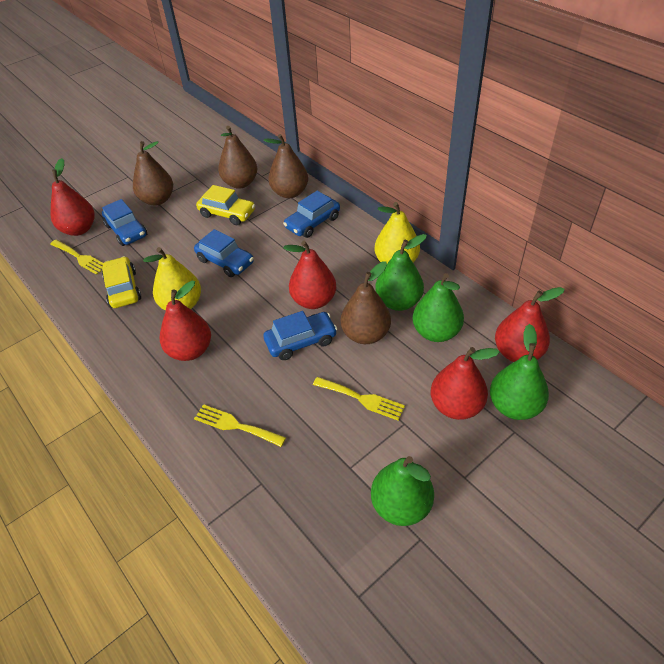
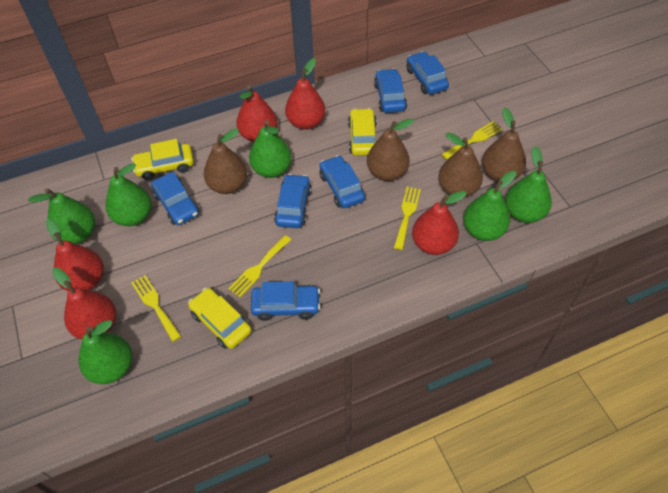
blue car: [102,199,147,246] [194,229,254,277] [263,311,337,360] [283,191,340,238] = 4 -> [151,172,200,225] [251,281,320,321] [274,174,312,228] [320,155,365,208] [374,69,407,113] [407,51,449,94] = 6
green pear: [371,456,434,526] [375,234,427,311] [413,273,464,342] [490,324,549,420] = 4 -> [28,188,95,244] [78,320,132,384] [105,163,152,226] [249,120,292,178] [463,171,516,241] [505,146,552,223] = 6
yellow car: [102,256,141,308] [196,185,255,225] = 2 -> [131,139,194,180] [188,288,252,349] [348,108,377,156] = 3
yellow fork: [50,240,103,275] [194,404,286,447] [313,377,405,420] = 3 -> [131,275,181,342] [228,235,291,297] [394,187,421,250] [441,121,502,160] = 4
yellow pear: [143,247,201,311] [375,202,420,263] = 2 -> none = 0

